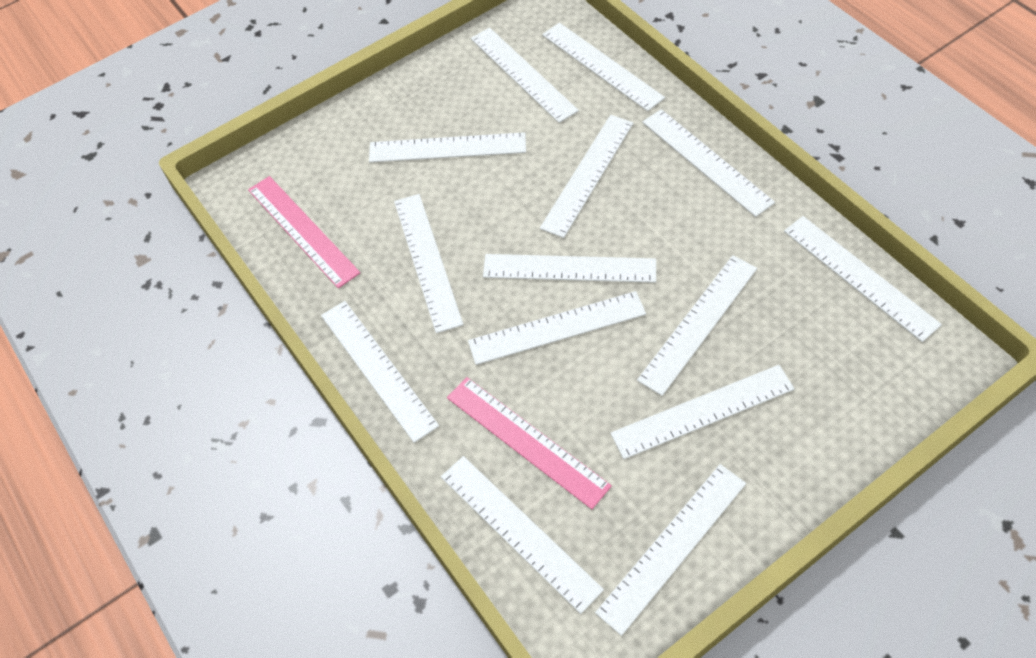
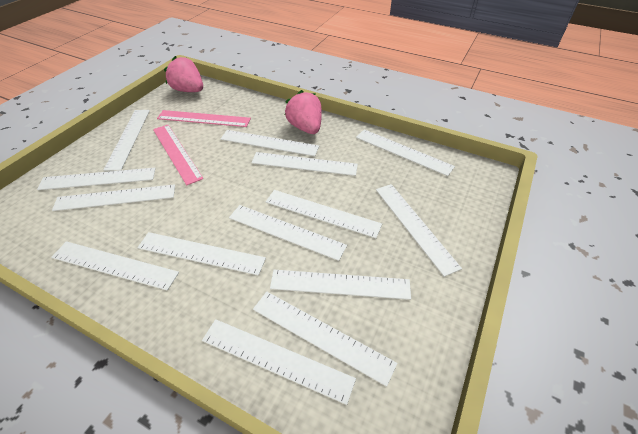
pink strawberry: none = 0 -> [164,56,203,92] [285,90,322,134] = 2

